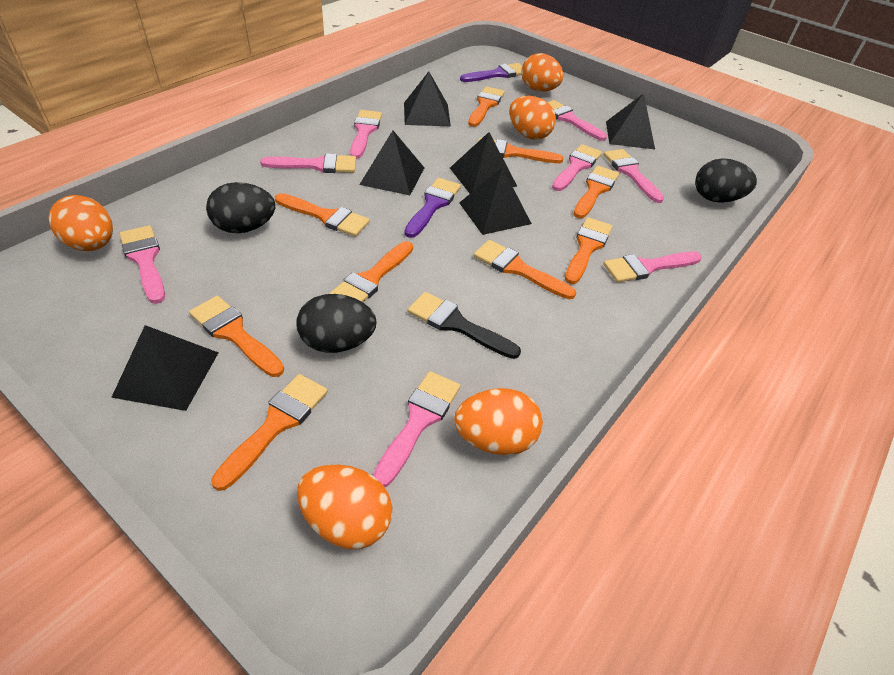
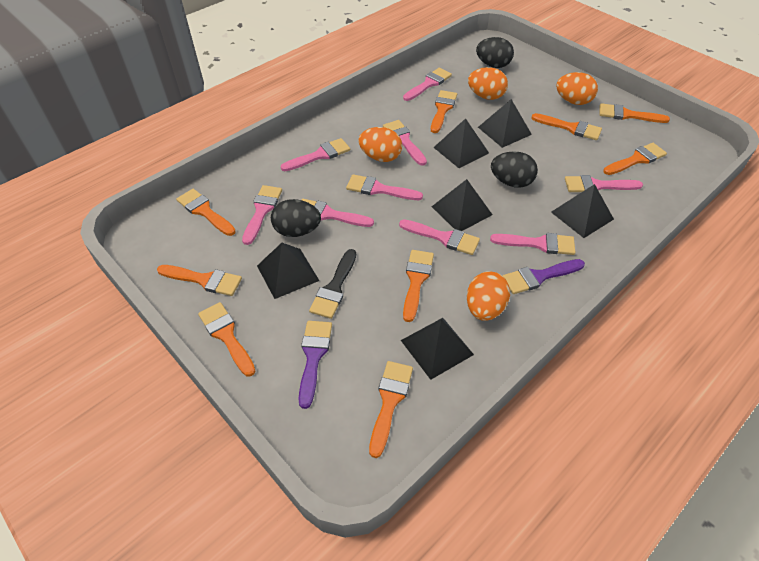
orange egg: [48,195,113,251] [297,465,392,549] [454,388,543,455] [509,96,556,140] [521,53,564,92] = 5 -> [358,127,402,162] [467,271,510,321] [468,67,508,100] [556,72,598,105] = 4
pink brush: [120,225,165,304] [260,153,356,173] [350,110,382,159] [373,371,461,487] [548,100,607,141] [552,144,602,191] [603,149,664,203] [603,251,702,283] = 8 -> [242,185,282,245] [281,138,350,171] [302,199,374,227] [346,174,423,200] [383,120,427,166] [399,219,480,255] [403,68,452,101] [490,233,575,255] [565,175,643,192] = 9

